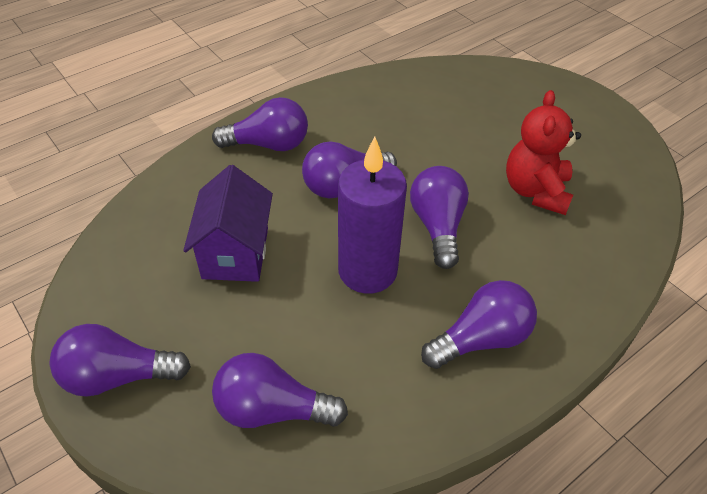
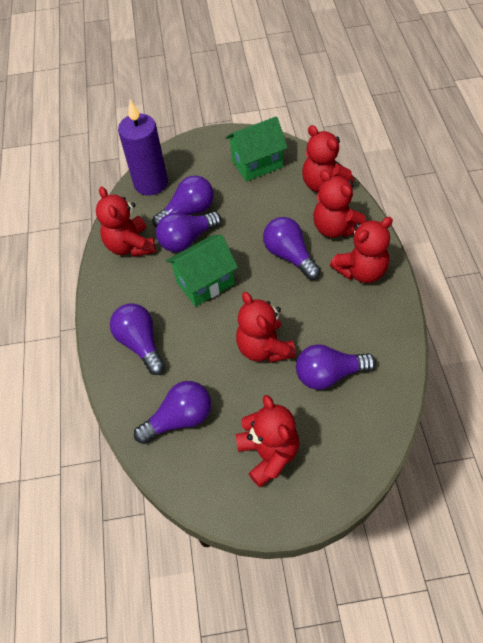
green house: none = 0 -> [166,235,238,307] [226,116,288,182] = 2
purple house: [183,165,273,282] = 1 -> none = 0
red teddy bear: [506,90,581,215] = 1 -> [96,186,156,257] [235,395,299,487] [236,292,296,363] [302,125,354,193] [313,170,366,238] [330,217,393,283] = 6

